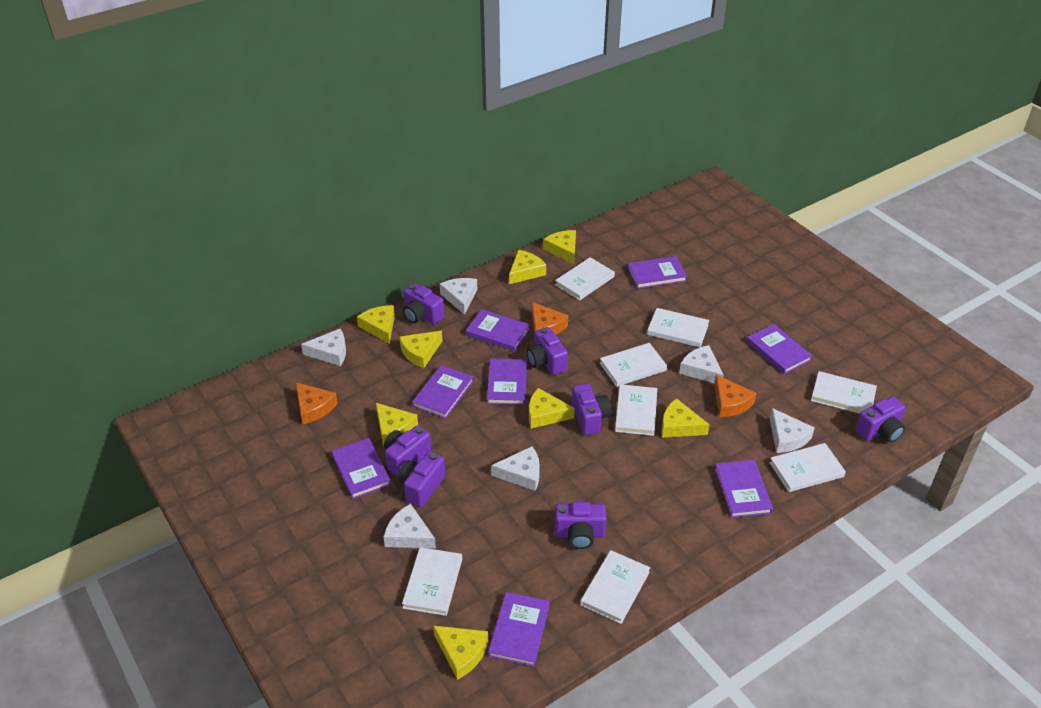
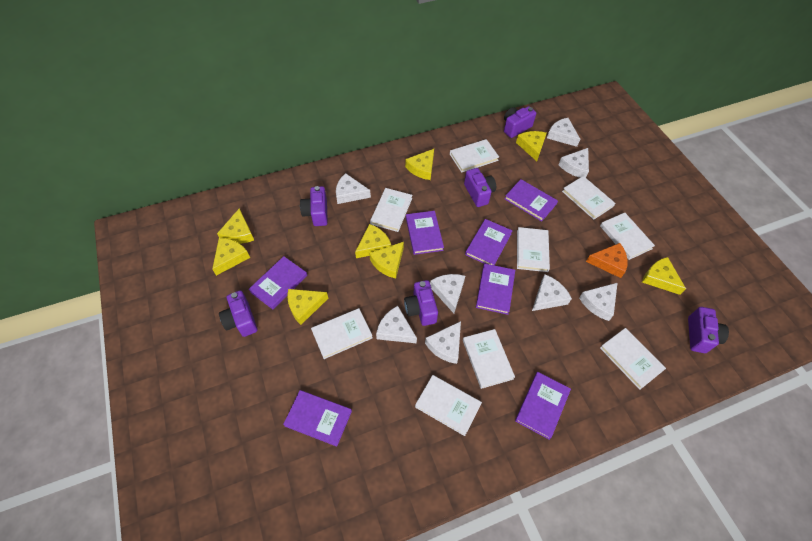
orange cheese: [296,383,338,424] [532,302,568,335] [714,375,756,417] = 3 -> [586,243,628,278] = 1
purple book: [331,438,391,499] [412,365,474,419] [466,309,530,351] [487,358,527,405] [488,592,550,667] [627,256,687,289] [715,460,773,518] [747,324,812,374] = 8 -> [249,256,307,309] [283,390,352,447] [406,211,444,255] [465,219,512,265] [476,263,515,315] [505,179,558,221] [515,372,571,440] = 7
purple camera: [384,425,431,477] [398,452,445,508] [403,283,444,325] [527,327,568,375] [555,502,607,549] [572,384,612,435] [855,396,905,443] = 7 -> [219,290,258,337] [300,186,328,226] [404,280,438,326] [464,168,496,207] [504,106,536,138] [688,307,729,353] = 6
white book: [402,547,462,616] [555,257,615,301] [580,550,650,624] [600,343,667,387] [615,384,657,436] [647,308,709,347] [769,443,846,492] [811,371,877,414] = 8 -> [311,308,373,359] [370,188,412,232] [415,375,482,436] [450,139,499,173] [463,329,515,389] [517,227,550,272] [562,176,615,220] [600,213,655,260] [600,328,666,390] = 9
white cheese: [301,329,346,366] [384,504,436,548] [440,278,477,315] [491,446,540,491] [679,345,724,383] [769,408,815,453] = 6 -> [336,173,371,204] [376,306,417,343] [425,321,461,364] [430,274,465,313] [532,274,572,311] [547,118,580,147] [558,148,589,178] [579,283,617,321] = 8

